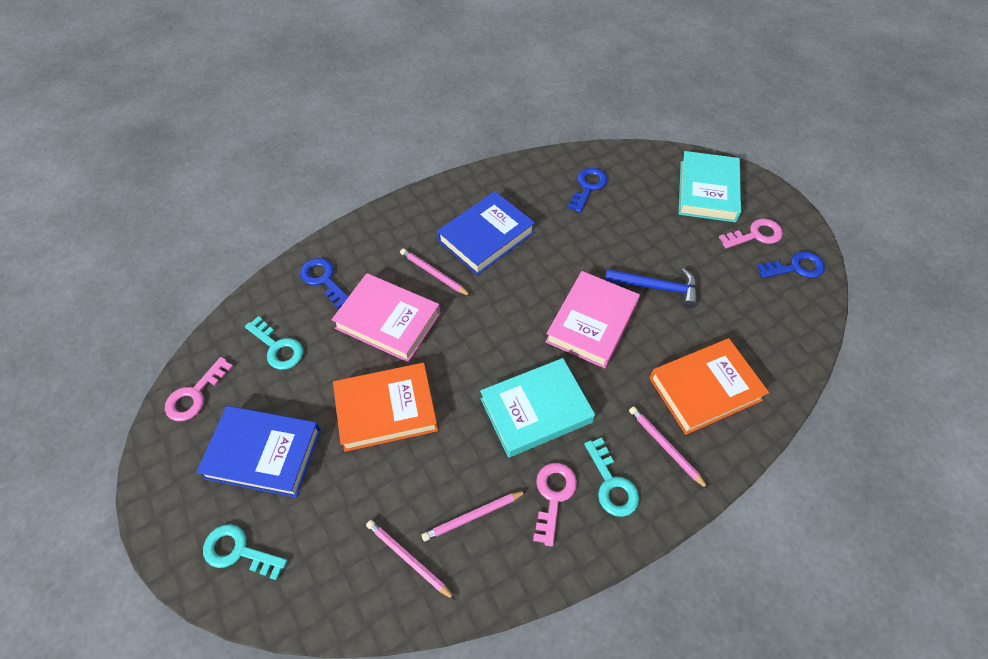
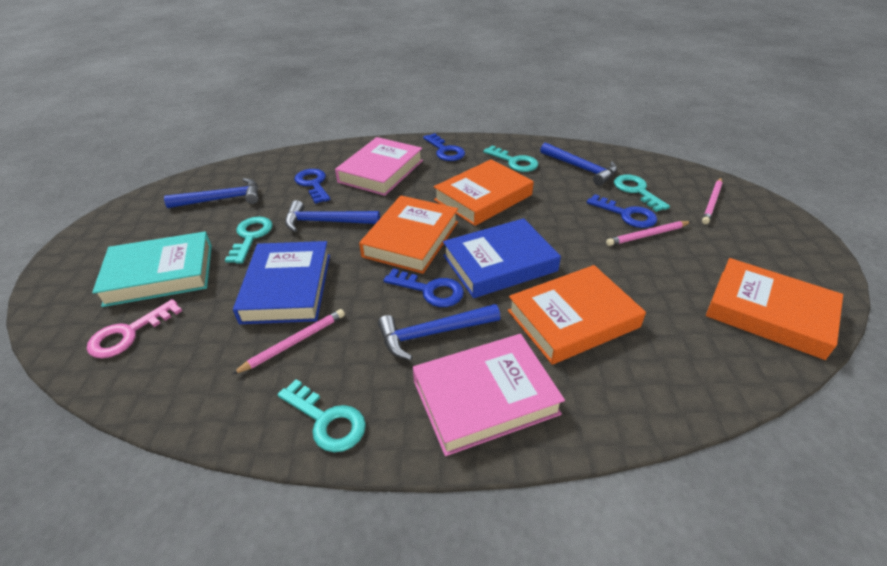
blue hammer: [605,268,697,308] = 1 -> [164,178,259,208] [285,200,380,232] [378,304,500,360] [540,142,618,186] = 4
blue key: [300,258,349,309] [567,168,607,213] [757,251,825,278] = 3 -> [295,169,330,204] [384,269,464,307] [423,133,465,161] [587,194,657,228] = 4
orange book: [333,363,438,452] [649,338,769,435] = 2 -> [359,196,458,274] [434,159,534,226] [508,265,646,365] [706,258,843,360] = 4
pink key: [165,357,234,421] [533,463,577,547] [719,219,783,249] = 3 -> [87,299,182,359] = 1
pink pencil: [366,520,455,600] [400,248,471,296] [421,491,527,541] [629,406,709,490] = 4 -> [232,309,345,374] [606,221,691,246] [702,178,723,224] = 3
turquoise book: [480,358,595,458] [679,151,741,222] = 2 -> [92,231,212,307] = 1
turquoise key: [203,524,288,580] [245,316,303,370] [584,437,639,517] = 3 -> [225,216,273,264] [277,379,366,452] [483,145,538,172] [614,175,670,212] = 4

